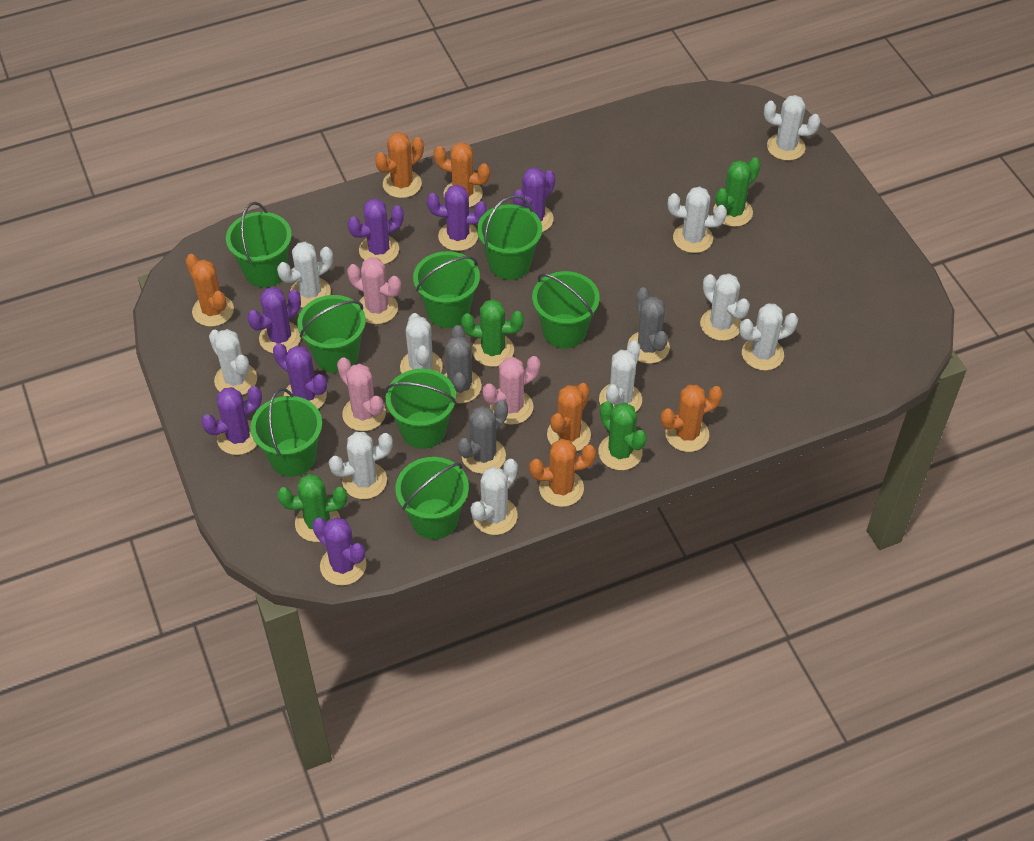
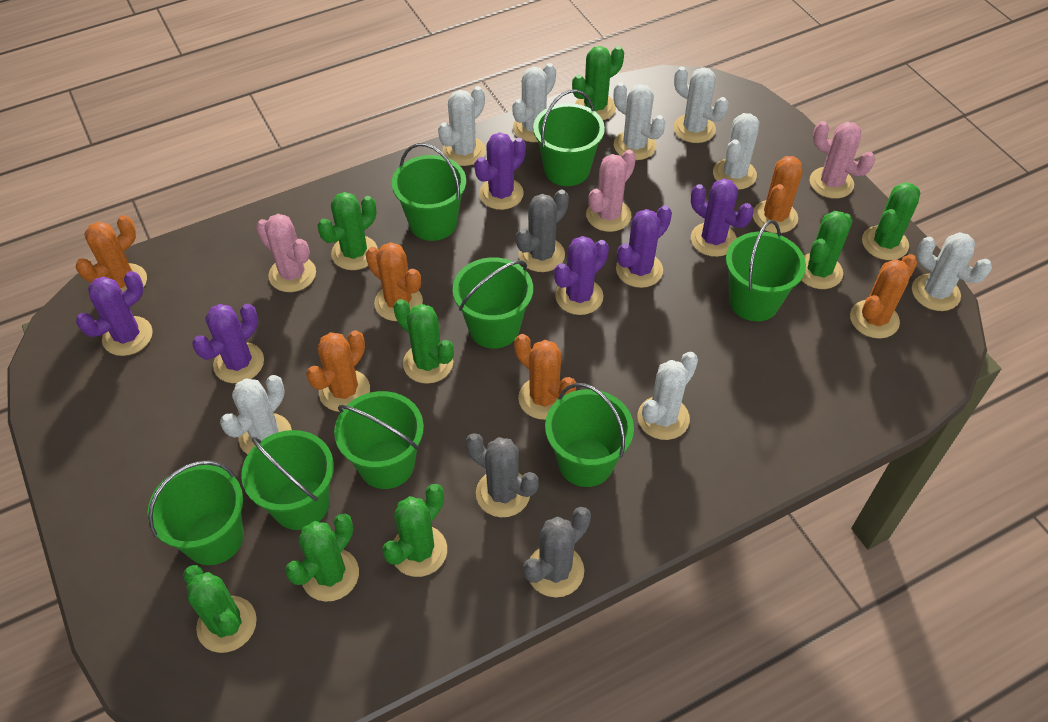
green cactus: [277,474,347,542] [461,299,524,367] [598,401,647,470] [713,157,761,227] = 4 -> [183,565,257,653] [285,514,359,602] [317,192,378,270] [382,484,447,577] [393,299,454,384] [572,46,624,120] [801,211,853,289] [862,182,920,260] = 8
purple cactus: [201,386,262,455] [247,287,301,353] [273,343,327,409] [312,517,367,585] [348,199,404,264] [427,184,487,251] [513,167,555,232] = 7 -> [76,271,153,356] [192,304,264,383] [474,132,526,210] [554,236,609,315] [616,205,672,288] [691,179,754,257] = 6
white cactus: [209,329,257,395] [277,242,333,308] [329,432,393,499] [400,313,443,373] [471,459,518,535] [599,340,642,412] [668,187,727,253] [700,274,750,341] [739,303,798,371] [764,95,820,161] = 10 -> [220,375,292,455] [438,86,486,166] [512,63,556,142] [614,82,666,160] [638,352,698,440] [673,66,729,143] [713,113,759,190] [912,232,992,311] = 8

